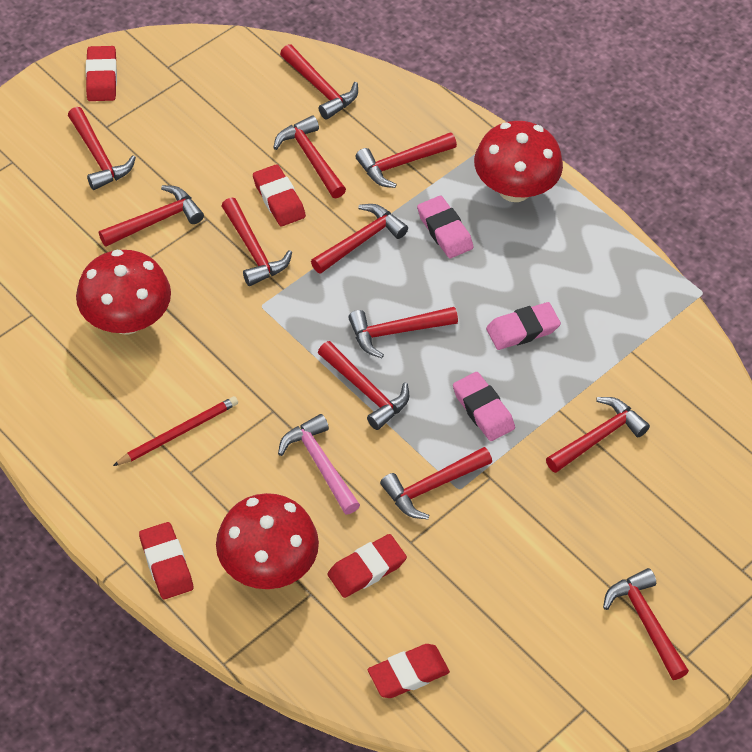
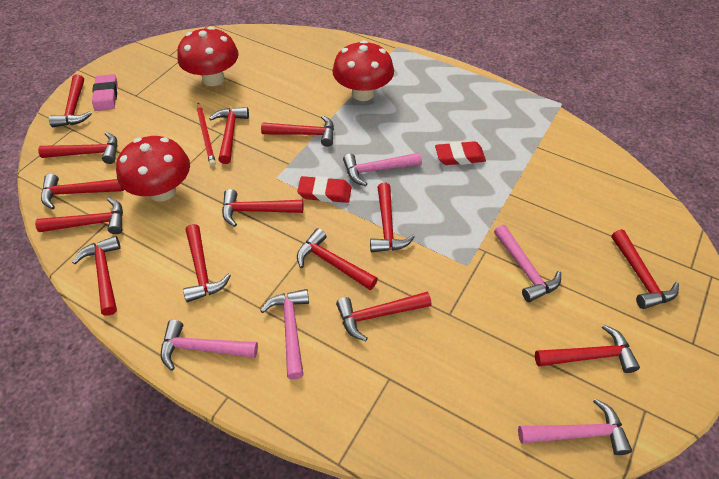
pink eraser: [417,196,473,258] [453,372,515,441] [486,302,561,350] = 3 -> [92,74,117,111] = 1
pink hammer: [278,414,360,515] = 1 -> [161,320,258,371] [260,289,309,380] [343,153,422,186] [494,225,561,302] [518,398,632,455] = 5
red eraser: [86,46,117,101] [139,522,193,599] [253,164,306,226] [327,534,407,598] [368,644,450,698] = 5 -> [297,176,352,203] [435,141,486,165] = 2
red hammer: [68,107,136,190] [99,185,204,247] [221,197,292,286] [273,115,346,198] [280,44,358,120] [311,204,408,274] [318,341,409,430] [348,307,458,358] [355,132,457,188] [380,447,492,519] [546,397,650,473] [603,568,689,680] = 12 -> [35,198,123,234] [38,132,117,164] [41,174,124,209] [49,74,92,127] [72,236,121,316] [183,224,231,302] [209,107,249,164] [222,189,303,227] [261,115,334,147] [297,228,378,290] [336,292,431,341] [370,183,415,252] [535,325,640,373] [611,229,679,309] = 14

